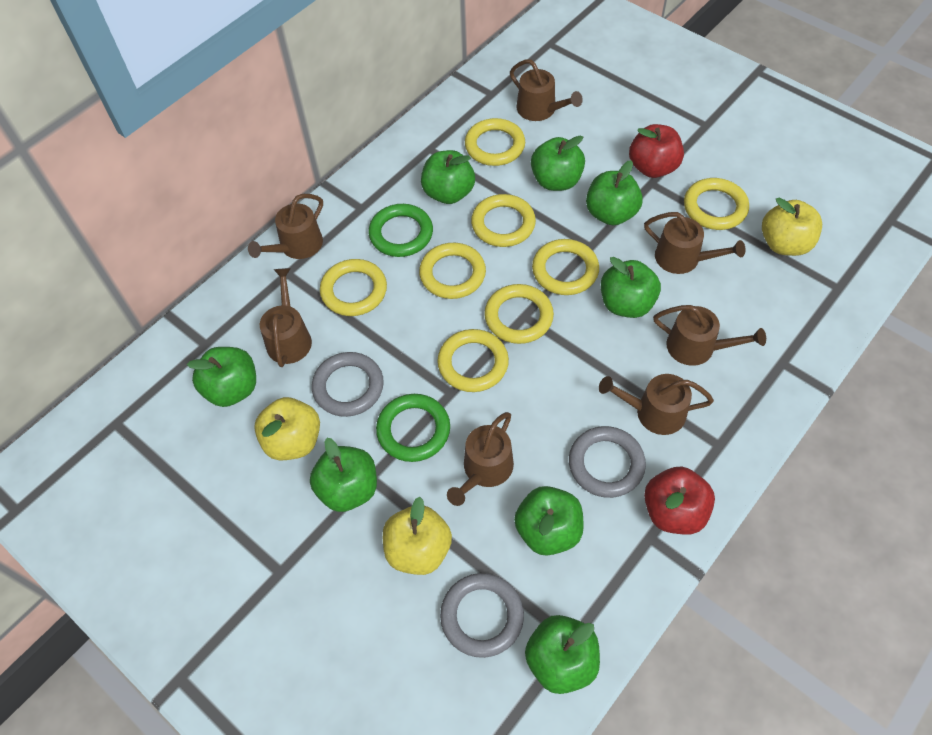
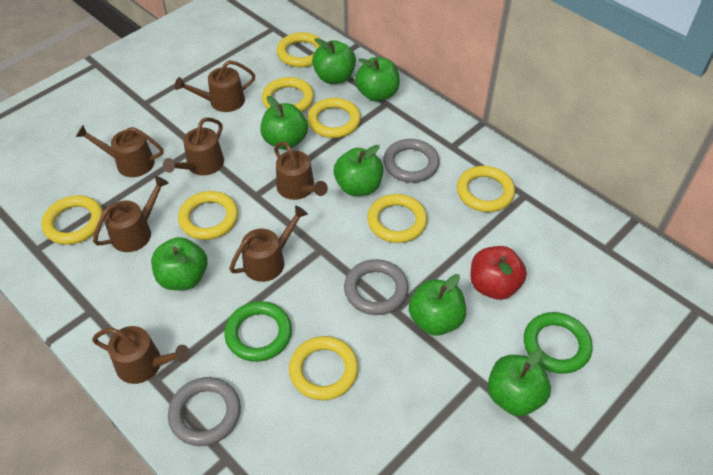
green apple: [187,347,256,407] [310,438,377,512] [421,150,475,204] [514,486,584,556] [525,615,600,694] [531,136,585,191] [586,160,643,225] [601,257,661,318] = 8 -> [151,237,208,290] [260,96,308,150] [312,38,356,84] [334,145,383,196] [355,57,400,102] [409,274,466,335] [487,349,551,416] = 7
red apple: [629,124,684,178] [644,467,715,535] = 2 -> [470,246,527,300] = 1
yellow apple: [254,397,320,460] [383,497,452,575] [762,198,822,256] = 3 -> none = 0

